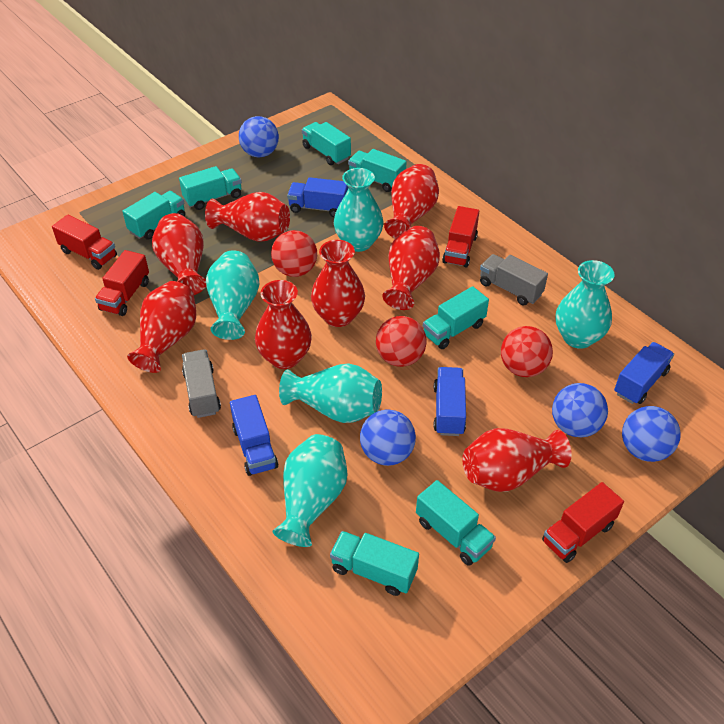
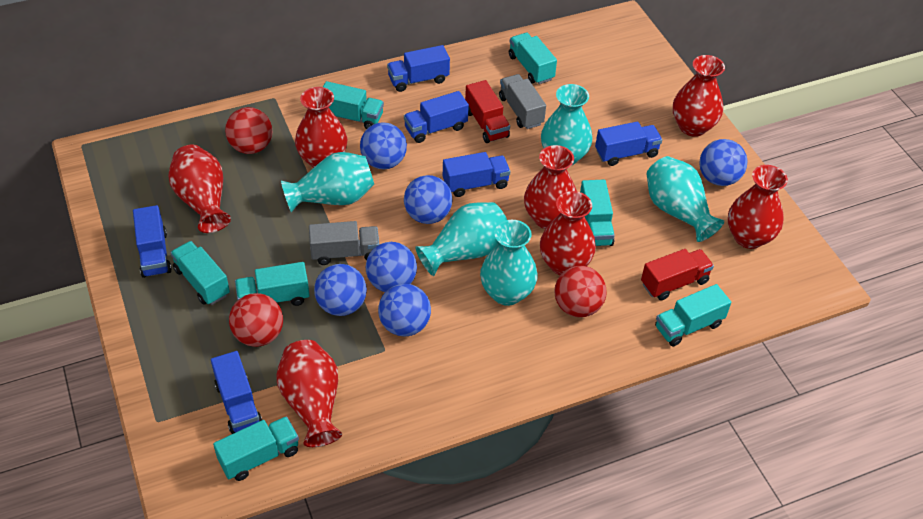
blue ball: [239,116,279,158] [360,410,416,466] [552,383,608,437] [622,406,681,462] = 4 -> [314,264,367,316] [360,122,407,169] [366,242,417,292] [378,284,431,336] [404,175,452,224] [699,139,747,186] = 6
blue truck: [230,395,278,476] [287,177,348,217] [434,367,466,436] [614,342,674,404] = 4 -> [133,205,172,278] [211,351,262,434] [387,45,450,92] [404,91,469,143] [443,152,511,197] [595,122,662,166] = 6
red truck: [52,215,117,270] [95,250,149,316] [442,206,479,267] [542,482,624,563] = 4 -> [465,80,510,143] [641,249,714,300] = 2
red vase: [127,281,196,373] [152,213,206,295] [205,192,290,242] [255,280,312,369] [311,240,365,327] [382,226,440,310] [384,164,439,238] [462,428,572,492] = 8 -> [168,145,231,233] [276,340,342,447] [295,87,347,168] [524,145,577,229] [540,191,596,275] [673,55,725,137] [728,165,788,249] = 7

